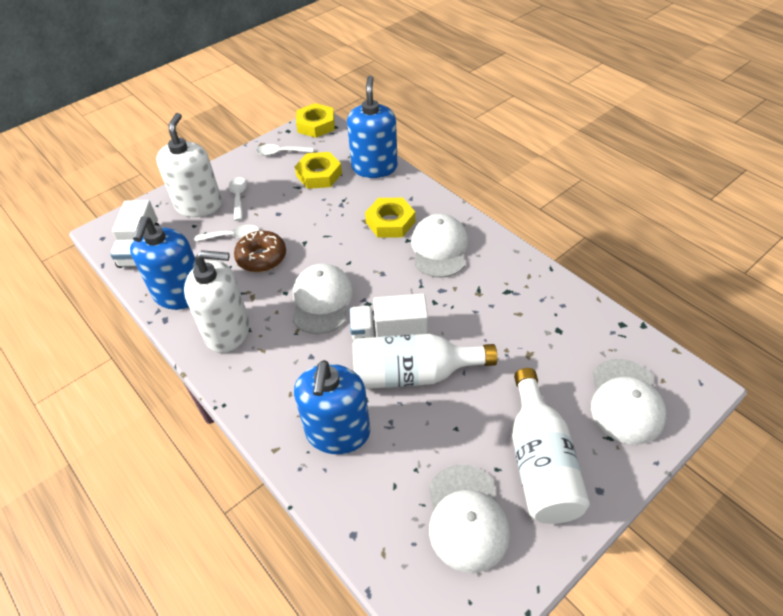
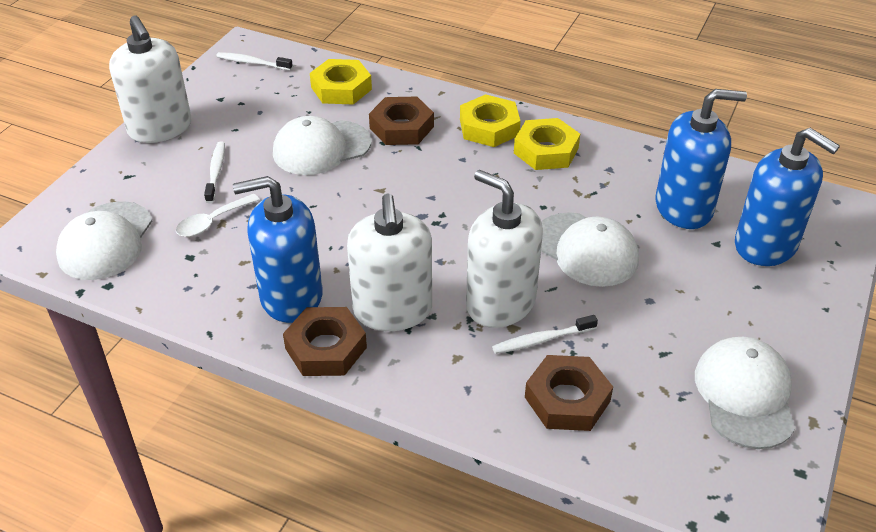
brown donut: [234,231,286,272] = 1 -> none = 0
brown nut: none = 0 -> [283,307,367,376] [369,96,434,145] [525,355,613,431] = 3
white bottle: [353,334,497,389] [512,368,590,524] = 2 -> none = 0
white soap dispenser: [156,113,222,217] [184,250,250,353] = 2 -> [109,15,191,143] [347,193,432,331] [466,170,543,328] = 3
white spoon: [195,225,259,242] [229,177,247,221] [256,144,313,156] = 3 -> [176,194,260,237] = 1
white toothbrush: none = 0 -> [204,142,225,203] [216,52,293,71] [492,315,598,354] = 3
white truck: [110,200,159,268] [350,294,428,341] = 2 -> none = 0

